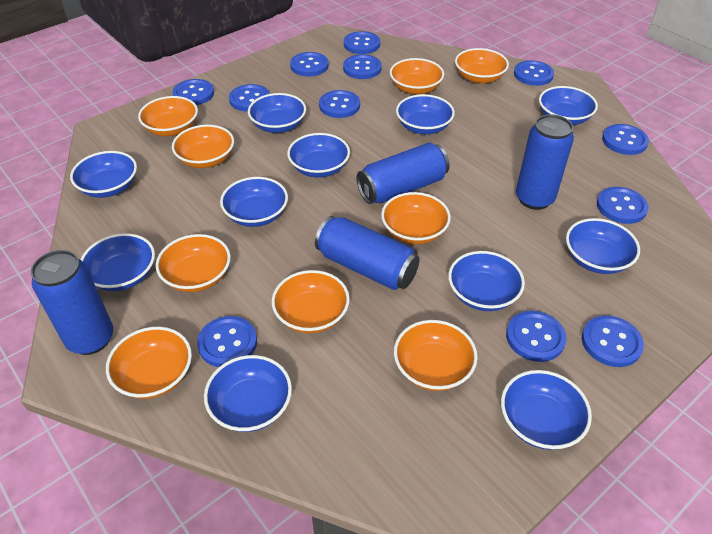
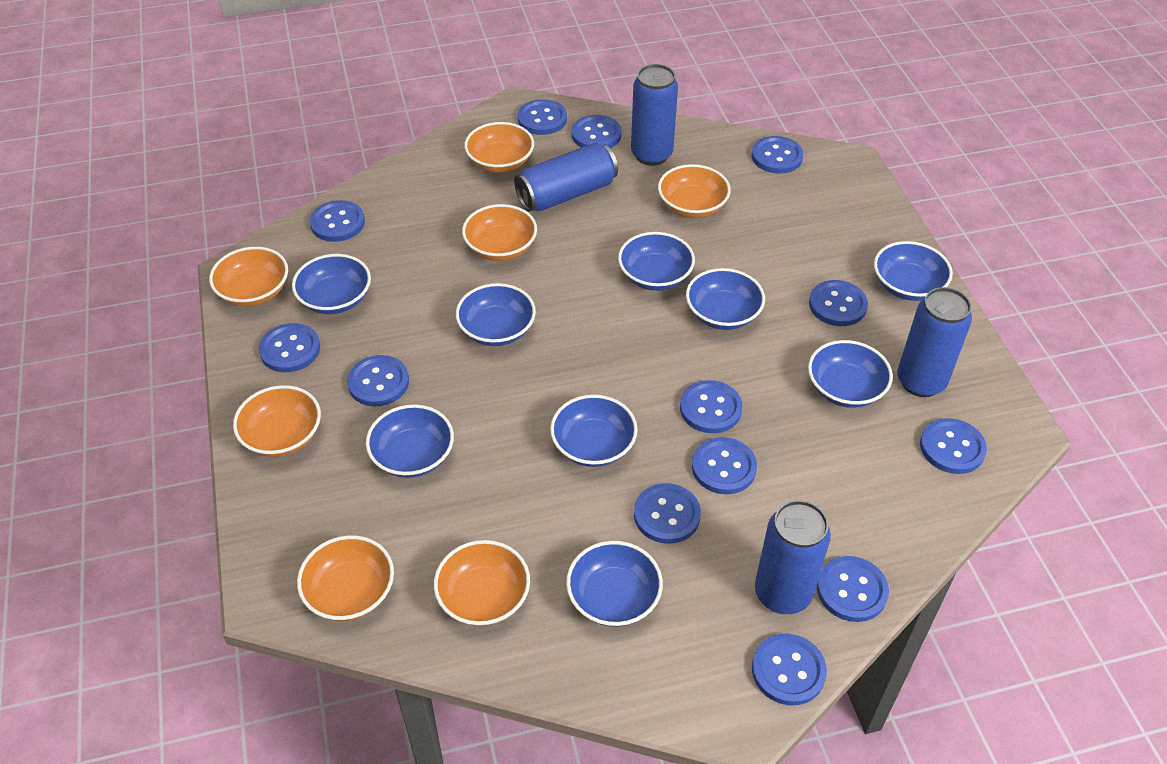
blue bowl: [70,151,137,198] [80,233,155,291] [204,355,292,432] [220,177,288,227] [248,93,306,133] [287,133,350,178] [396,94,455,134] [448,251,525,311] [501,370,592,450] [539,86,598,125] [566,218,640,274] = 11 -> [292,254,371,314] [366,404,454,478] [456,283,536,346] [550,395,638,467] [566,541,663,627] [618,232,695,291] [686,268,765,330] [808,340,893,408] [874,241,953,301] = 9
blue button: [172,79,214,105] [197,316,257,367] [229,84,270,111] [290,52,329,76] [319,90,360,118] [343,54,382,79] [344,31,380,54] [506,311,567,362] [514,60,554,86] [582,315,644,367] [597,187,649,224] [602,124,649,155] = 12 -> [259,323,320,372] [310,200,365,242] [347,355,409,406] [518,99,567,135] [572,115,622,148] [634,483,701,544] [680,380,742,433] [692,437,757,494] [752,136,803,174] [752,633,827,706] [809,280,868,326] [817,556,889,622] [920,418,987,474] = 13
orange bowl: [106,327,192,399] [138,96,198,136] [156,234,231,292] [172,125,234,168] [272,270,350,333] [381,192,451,244] [390,58,444,95] [394,320,478,391] [455,48,509,84] = 9 -> [209,247,288,306] [233,385,321,457] [297,535,394,621] [434,540,530,626] [462,204,537,261] [464,122,534,173] [658,164,731,218] = 7

